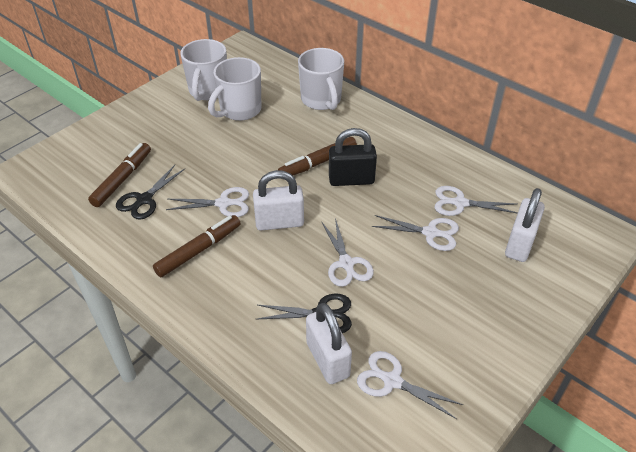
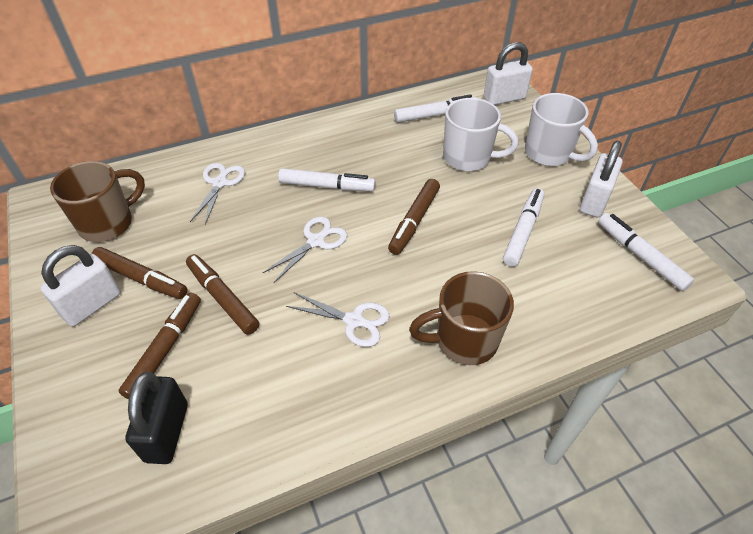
black scissors: [116,165,185,220] [256,293,352,333] = 2 -> none = 0
brown marker: [88,143,151,207] [153,215,241,277] [278,137,357,176] = 3 -> [91,247,187,299] [119,293,201,399] [186,254,259,335] [388,179,440,255] = 4
brown mug: none = 0 -> [50,161,145,242] [409,271,514,365] = 2
white marker: none = 0 -> [278,168,376,191] [394,94,476,123] [503,188,544,266] [598,213,694,291] = 4
white mug: [180,39,227,101] [208,57,262,121] [298,48,344,110] = 3 -> [443,98,518,171] [525,93,598,166] = 2
white scissors: [166,187,249,217] [321,218,374,287] [357,351,463,419] [372,215,459,251] [434,186,517,216] = 5 -> [190,163,245,224] [263,216,347,283] [286,292,389,347] = 3

